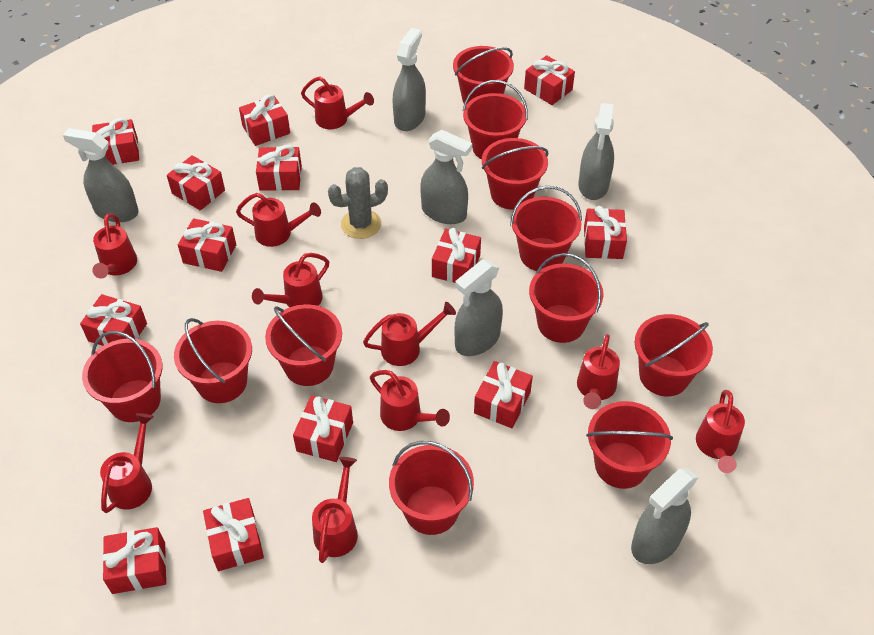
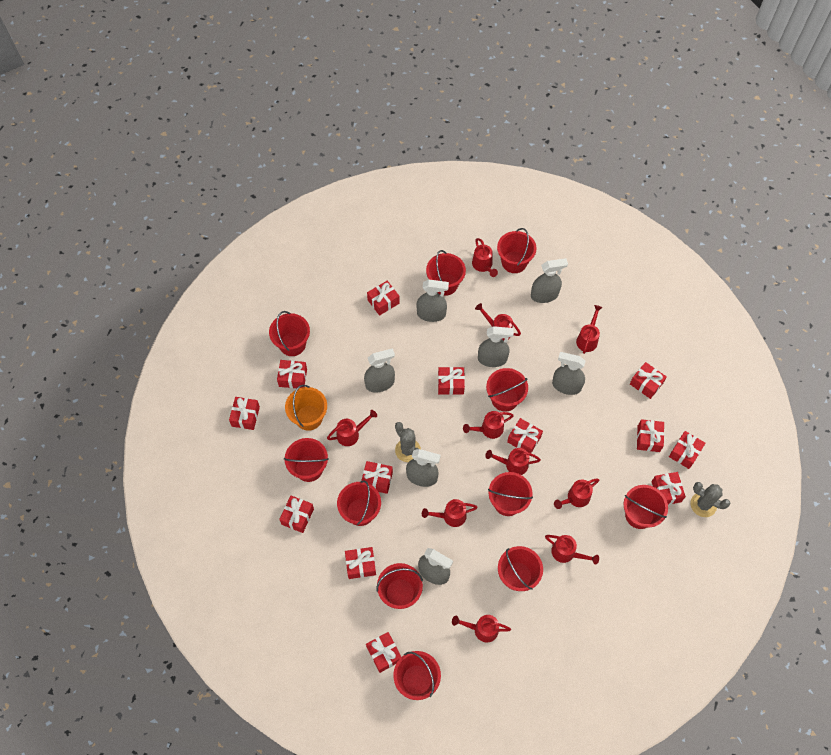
grey cactus: [328,167,388,239] = 1 -> [395,422,421,462] [691,482,730,517] = 2
grey spray bottle: [63,128,139,222] [393,28,426,131] [420,130,472,224] [455,260,503,356] [578,103,614,200] [631,468,699,564] = 6 -> [364,348,395,393] [406,449,441,487] [416,280,449,322] [418,548,453,585] [478,326,514,367] [531,258,568,303] [552,352,585,395] = 7
orange bucket: none = 0 -> [285,385,327,431] = 1

